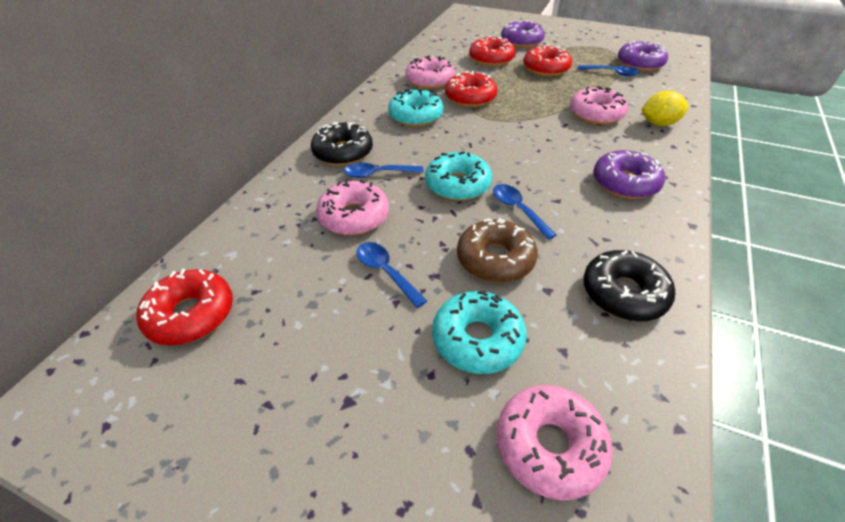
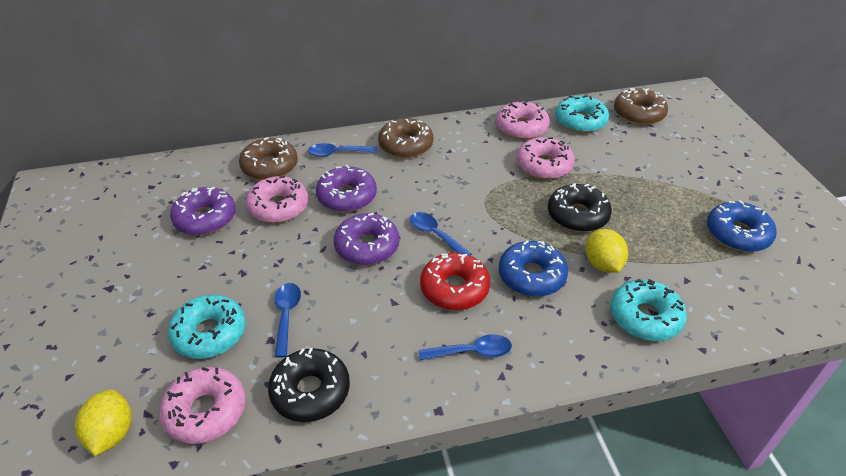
blue donut: none = 0 -> [499,240,568,297] [707,200,777,252] = 2
brown donut: [457,218,538,283] = 1 -> [239,137,298,180] [378,118,433,158] [614,88,668,125] = 3
red donut: [136,269,233,345] [445,71,498,107] [469,36,516,66] [523,45,572,76] = 4 -> [420,253,490,310] = 1
yellow lemon: [642,91,689,126] = 1 -> [75,389,131,456] [586,229,628,273] = 2

